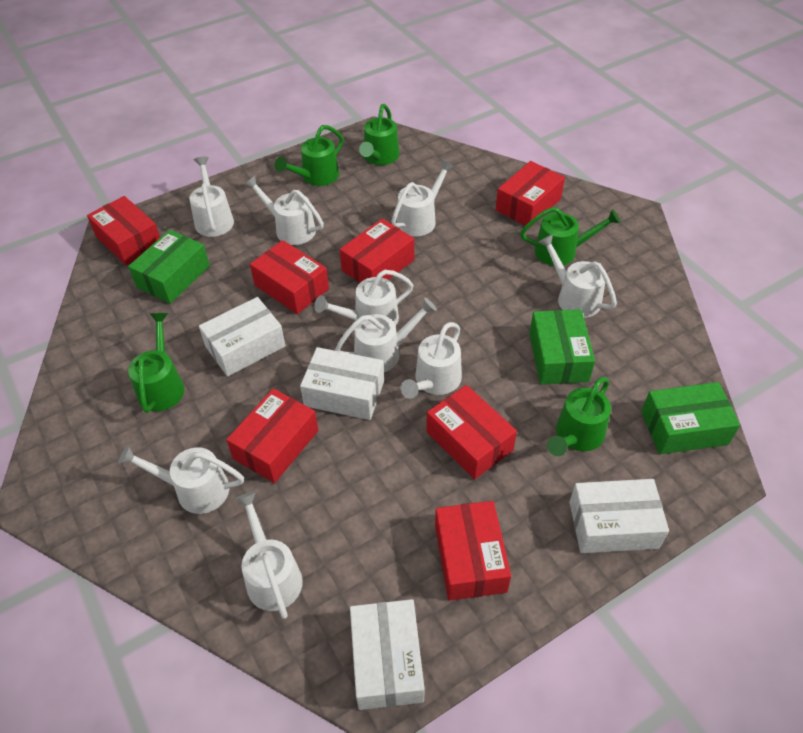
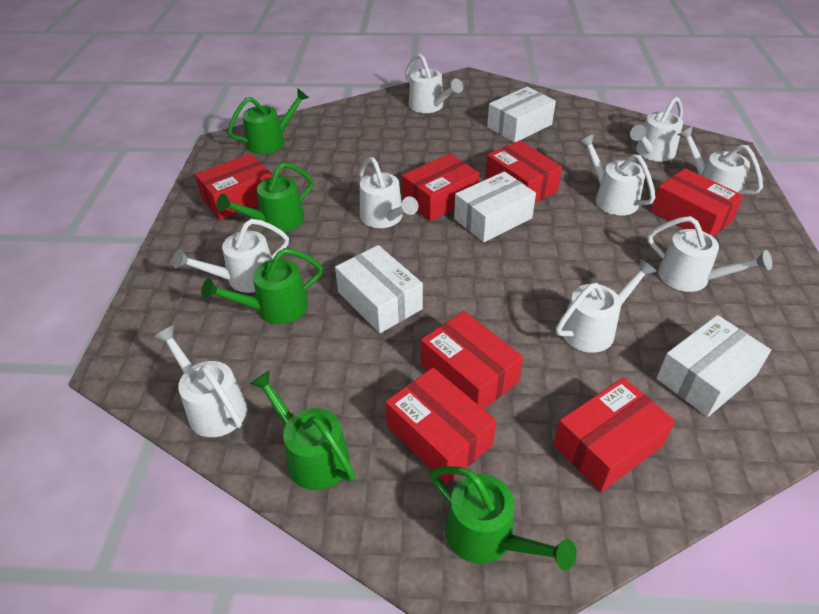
green box: [128,230,210,304] [530,309,595,384] [641,382,740,454] = 3 -> none = 0

